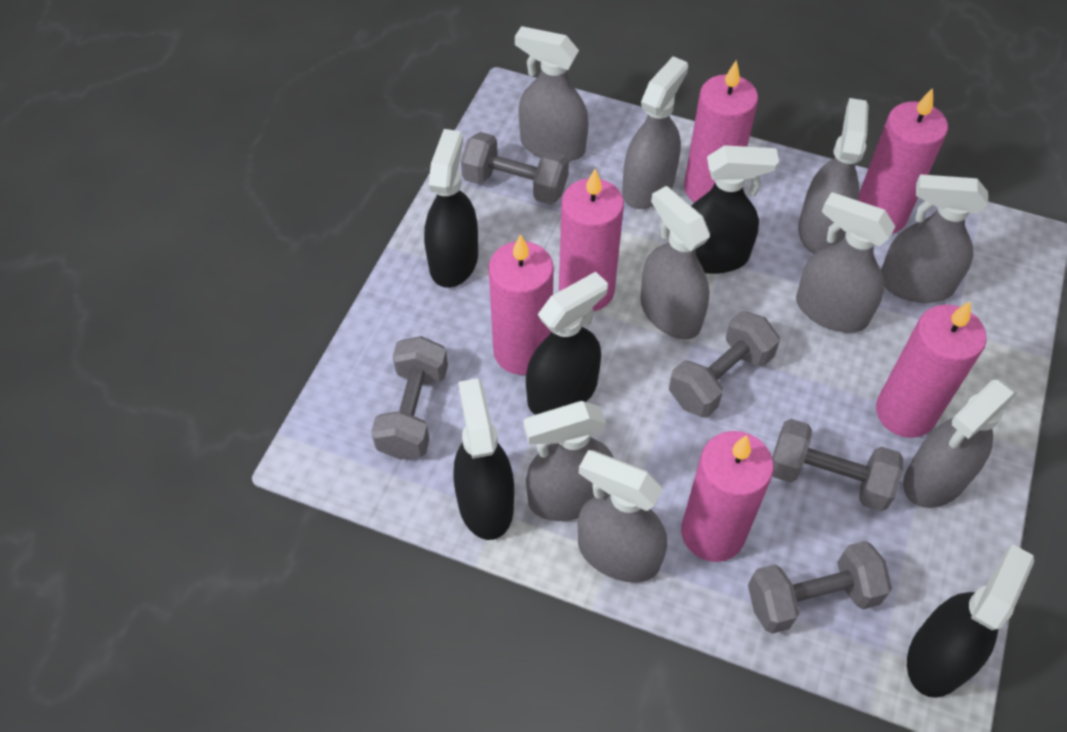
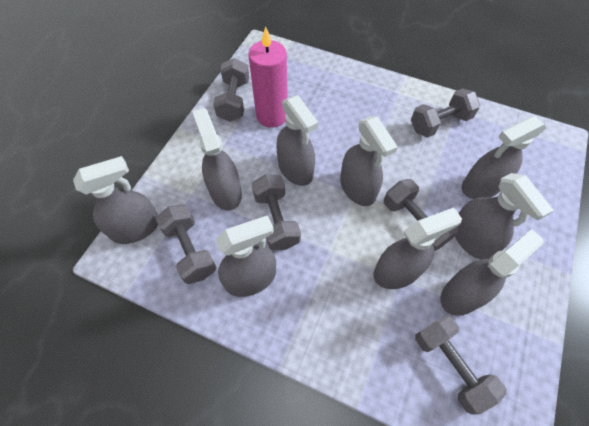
black spray bottle: [424,129,478,288] [453,378,514,540] [526,272,608,415] [691,145,779,274] [907,544,1034,698] = 5 -> none = 0
grey dumbbell: [371,336,448,460] [461,132,569,205] [669,311,780,418] [748,541,892,634] [772,419,903,511] = 5 -> [156,204,217,284] [213,58,249,122] [252,174,301,250] [384,179,458,251] [411,88,480,138] [415,315,507,414] = 6
pink candle: [489,234,554,375] [559,169,624,311] [681,431,774,562] [684,60,758,202] [858,88,948,234] [876,301,987,438] = 6 -> [248,26,288,128] = 1

